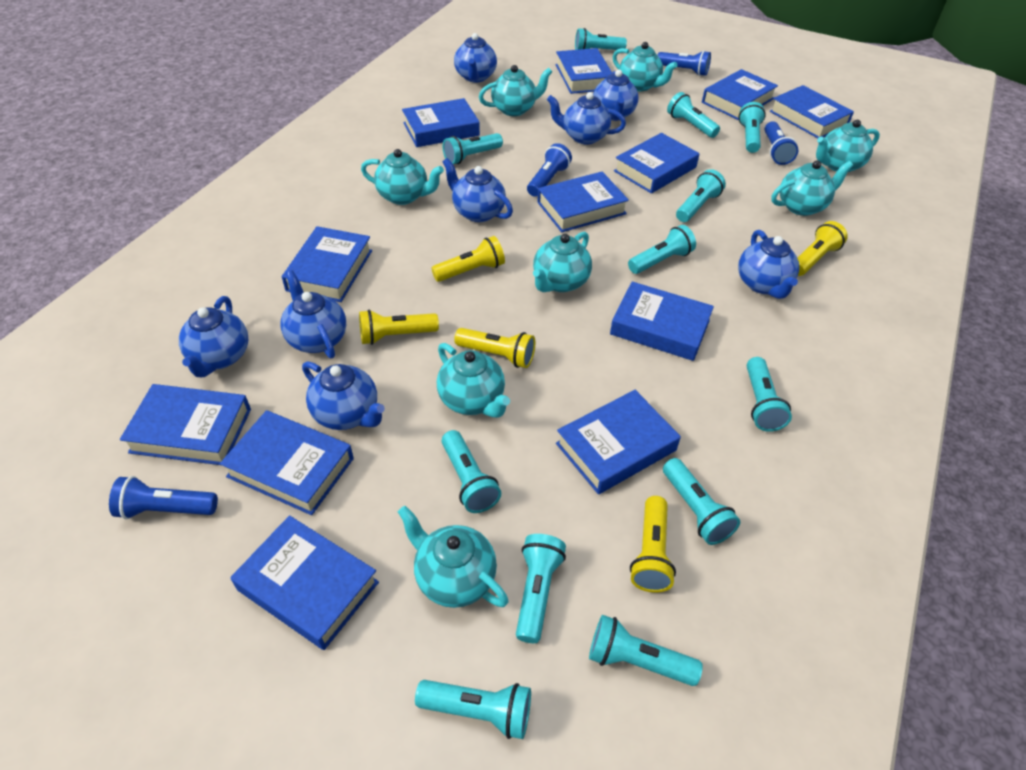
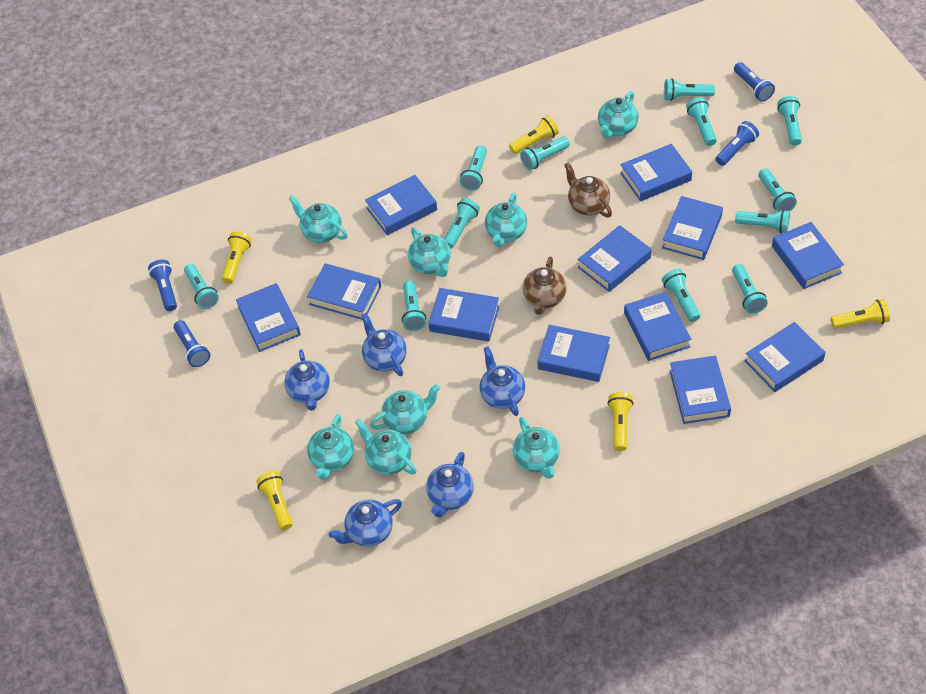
blue teapot: [179,296,248,377] [281,270,346,358] [302,361,385,430] [443,158,513,222] [454,33,497,83] [547,92,626,145] [593,70,638,121] [738,230,799,299] = 8 -> [284,349,330,411] [329,499,402,547] [361,313,407,376] [426,452,474,517] [480,346,525,416] = 5
brown teapot: none = 0 -> [523,256,567,315] [565,162,612,218] = 2

